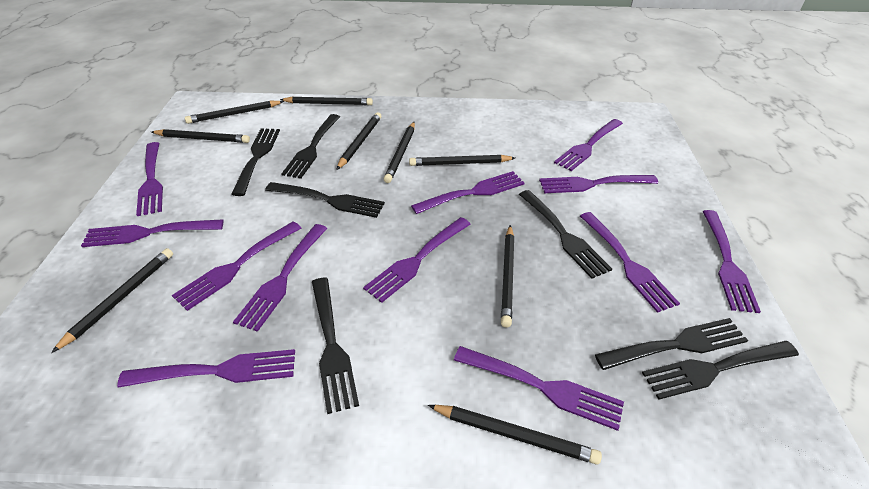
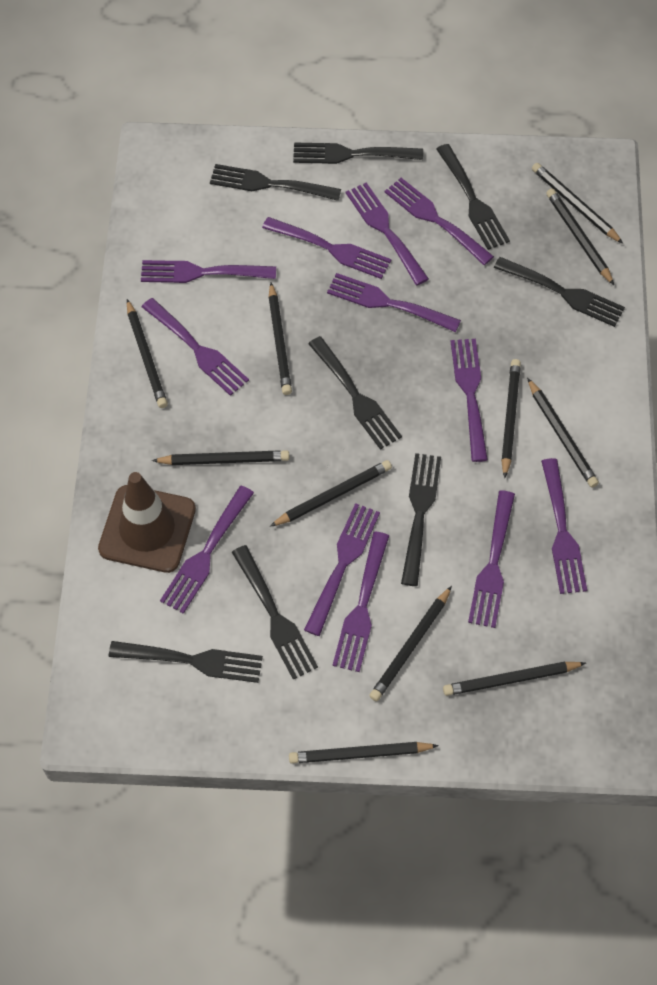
black fork: [232,128,280,196] [265,182,385,218] [281,114,340,179] [312,278,359,414] [519,190,612,279] [595,318,748,370] [642,341,799,400] = 7 -> [109,641,263,683] [210,164,341,201] [232,545,318,680] [293,142,423,164] [308,336,402,450] [401,453,441,586] [436,144,510,250] [494,257,625,327] = 8
black pencil: [51,248,173,353] [151,129,250,143] [185,101,284,124] [280,96,373,105] [336,112,381,170] [384,122,415,183] [409,155,515,166] [428,405,602,465] [501,225,514,327] = 9 -> [127,299,168,408] [152,450,289,465] [269,283,292,395] [270,460,392,527] [289,742,439,764] [369,586,452,701] [443,662,586,696] [501,359,521,479] [527,378,599,488] [532,163,623,244] [546,189,614,285] = 11
brown traffic cone: none = 0 -> [98,472,196,573] = 1

